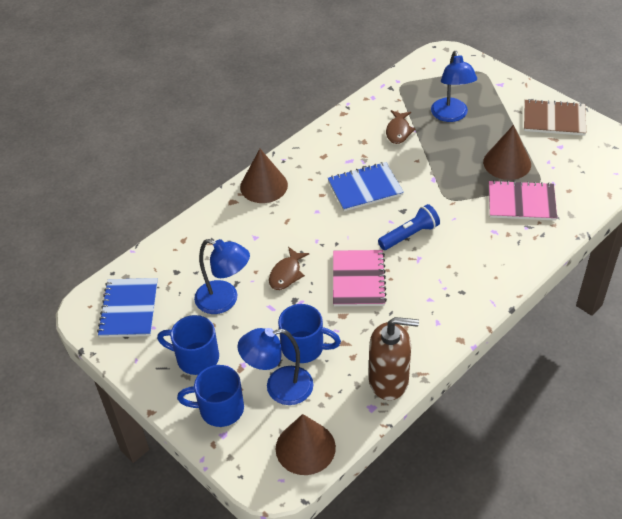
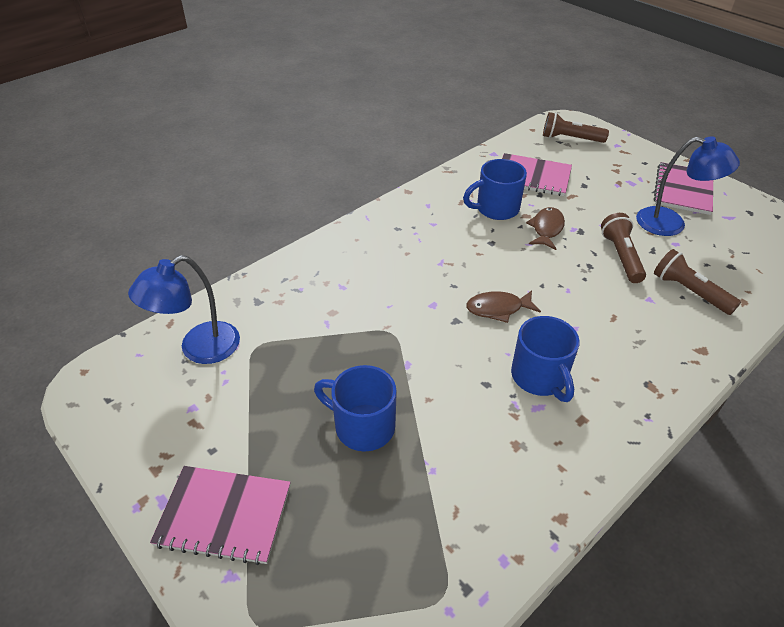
blue flashlight: [378,204,440,250] = 1 -> none = 0
blue lamp: [194,239,250,314] [237,328,313,405] [431,51,477,122] = 3 -> [128,255,240,364] [636,136,740,236] = 2
blue notebook: [97,278,158,337] [328,162,404,211] = 2 -> none = 0
brown cone: [240,149,288,203] [276,414,336,475] [483,125,531,180] = 3 -> none = 0
brown flashlight: none = 0 -> [543,112,609,143] [601,213,646,283] [654,249,741,315] = 3
brown notebook: [524,99,586,136] = 1 -> none = 0
brown soap dispenser: [369,317,419,400] = 1 -> none = 0
pink notebook: [333,250,387,306] [489,180,557,221] = 2 -> [150,466,291,565] [502,153,572,196] [654,162,713,215] = 3

